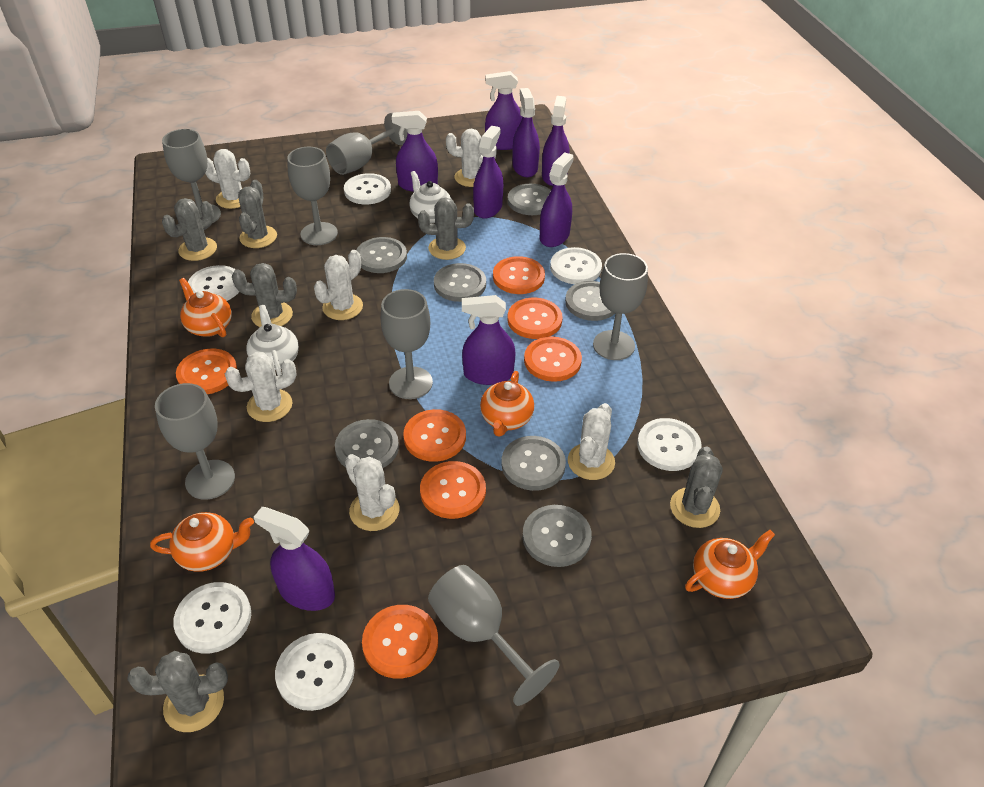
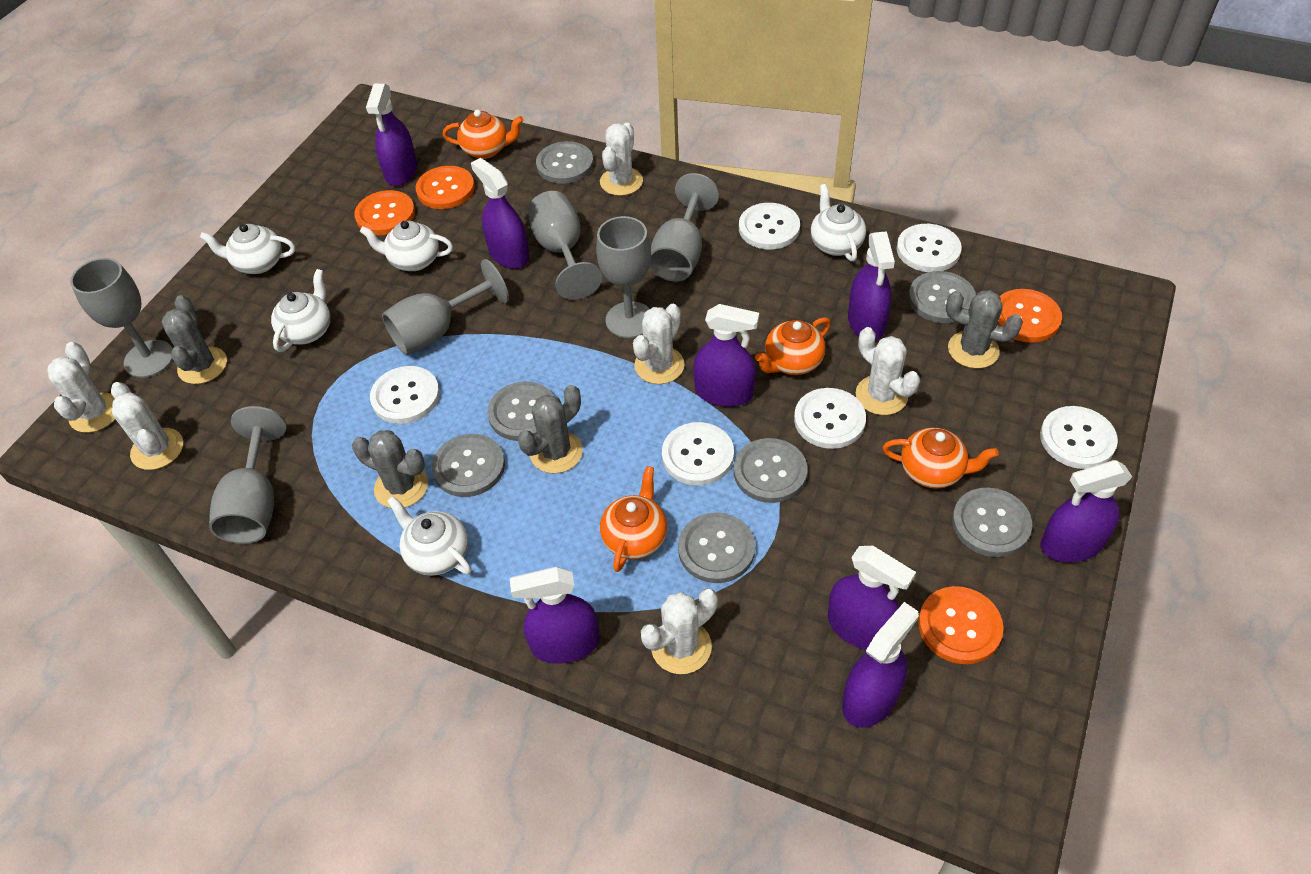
grey cactus: [127,651,228,732] [162,198,217,261] [232,263,297,327] [238,180,277,248] [418,197,474,260] [670,447,723,528] = 6 -> [162,295,227,384] [352,430,428,508] [518,385,583,474] [946,290,1023,369] = 4
grey goblet: [155,383,235,500] [162,129,221,223] [287,147,338,245] [326,113,408,175] [381,289,433,399] [428,565,560,706] [593,253,648,360] = 7 -> [70,258,173,378] [209,406,287,544] [382,259,509,355] [528,191,602,300] [596,216,651,338] [650,173,719,282] = 6
orange button: [176,349,237,394] [362,605,438,679] [403,409,466,462] [420,461,486,519] [493,256,545,294] [508,298,563,339] [524,336,582,382] = 7 -> [354,190,415,235] [416,166,475,209] [918,586,1004,664] [997,289,1062,343] = 4
white teapot: [246,305,299,375] [409,171,451,223] = 2 -> [199,224,295,274] [271,269,330,352] [360,221,453,271] [387,496,471,576] [811,184,866,261] = 5

